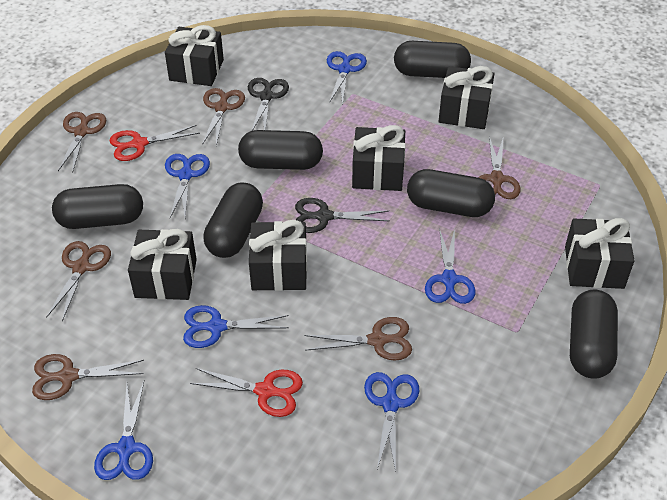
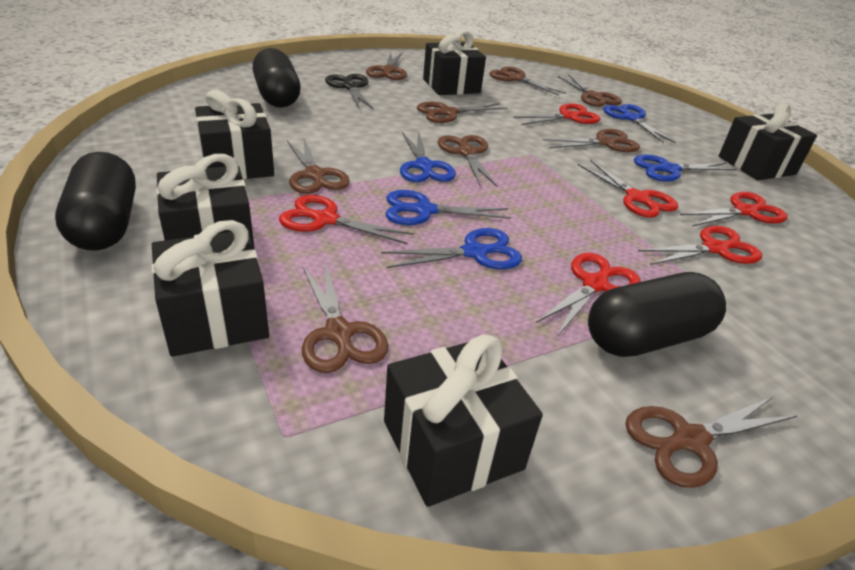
black capsule: [52,184,143,229] [203,182,263,258] [238,130,323,170] [394,41,471,78] [407,169,495,217] [570,289,618,379] = 6 -> [55,152,136,251] [252,48,301,108] [588,272,726,357] = 3
black scissors: [248,78,289,131] [295,198,389,233] = 2 -> [325,74,374,110] = 1
blue scissors: [94,382,153,480] [165,154,210,218] [183,305,289,348] [327,51,367,106] [364,372,419,472] [425,228,476,304] = 6 -> [381,228,522,269] [386,190,511,225] [400,131,456,182] [603,104,676,143] [634,154,737,181] = 5
brown scissors: [32,354,144,400] [46,241,111,321] [58,112,106,173] [202,88,245,146] [304,317,412,361] [478,136,521,199] = 6 -> [287,139,350,194] [302,263,388,373] [366,52,407,80] [417,102,507,123] [437,135,498,187] [489,66,566,95] [543,129,640,152] [558,74,622,107] [625,396,797,488] = 9
red scissors: [109,125,200,161] [190,368,303,417] = 2 -> [279,195,414,244] [514,103,601,125] [536,253,640,337] [578,160,678,217] [638,226,762,265] [680,192,788,227] = 6

